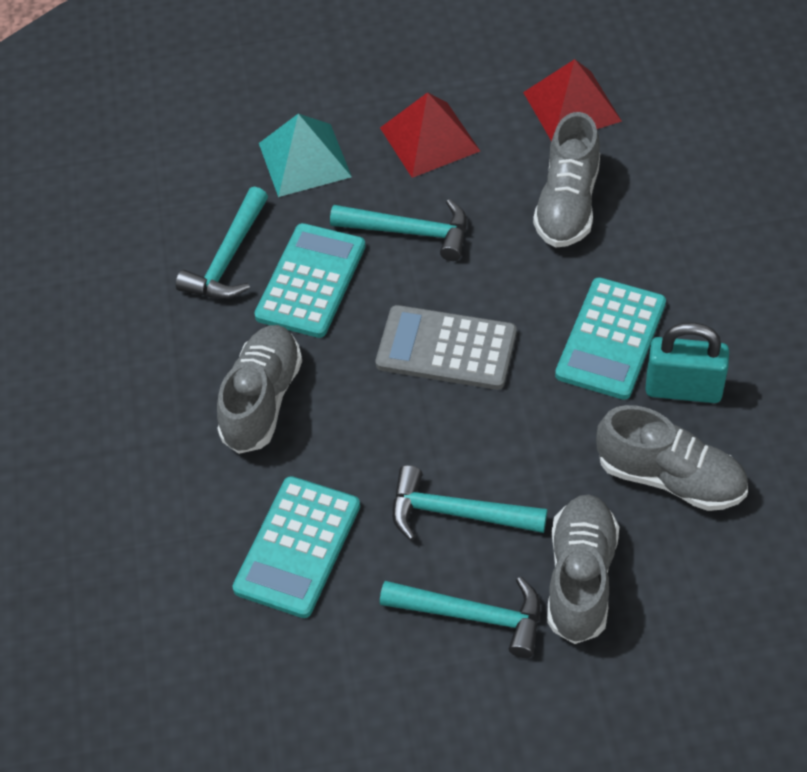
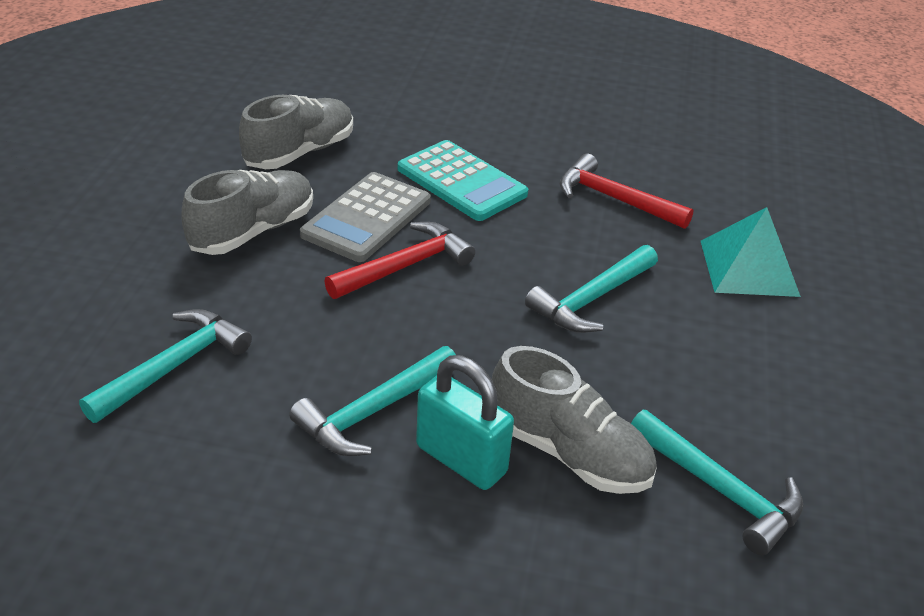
grey shoe: [217,325,302,454] [533,112,600,248] [547,495,619,644] [596,405,748,511] = 4 -> [181,170,313,255] [239,95,353,169] [492,346,657,494] = 3
red hammer: none = 0 -> [324,222,475,299] [560,154,693,229] = 2
red pyramid: [380,92,480,178] [523,59,622,141] = 2 -> none = 0
turquoise calculator: [232,476,360,618] [254,223,366,338] [555,277,666,400] = 3 -> [398,140,528,221] = 1

